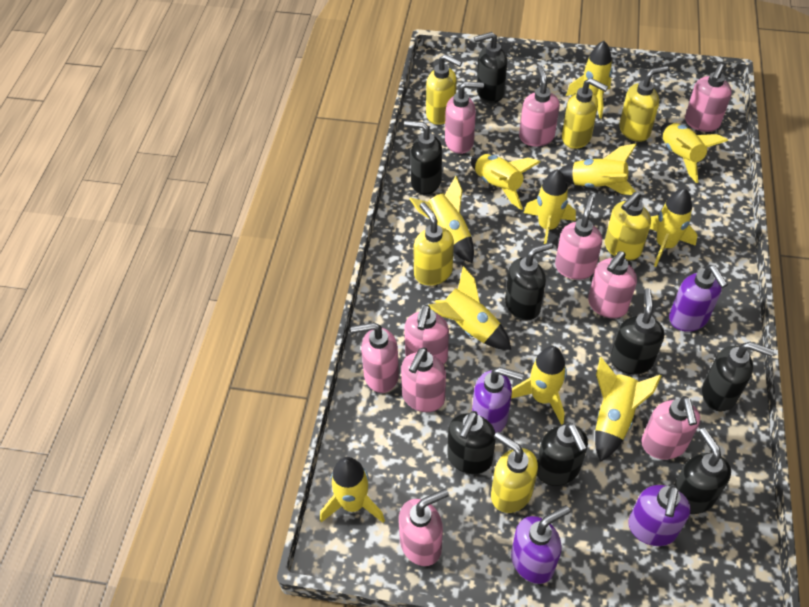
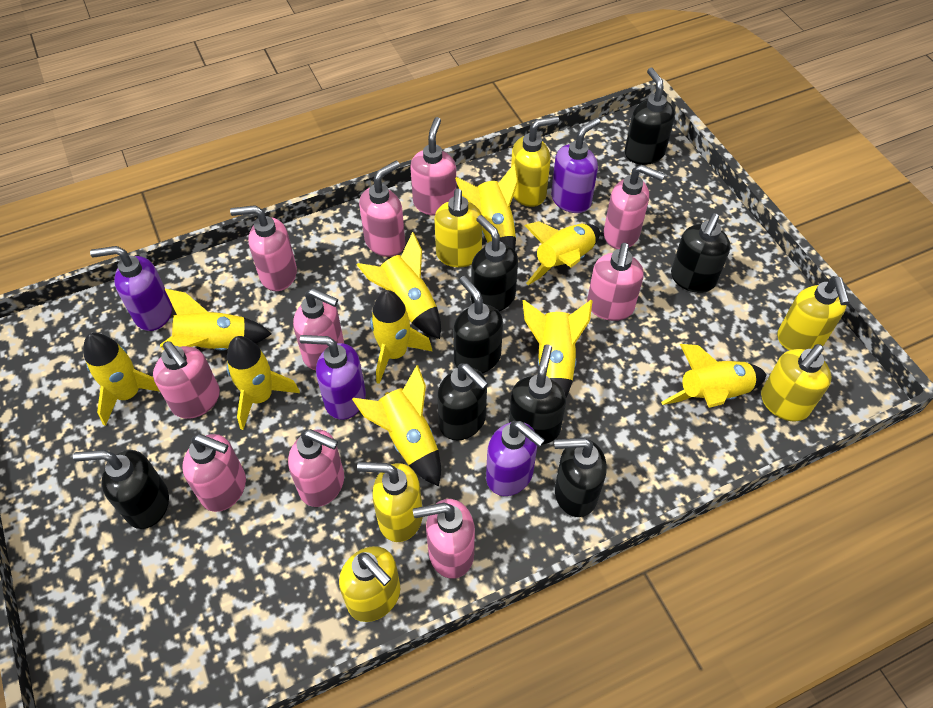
yellow rocket: [320,457,385,523] [409,176,474,263] [429,266,511,350] [471,154,540,210] [511,346,567,425] [524,169,576,244] [559,144,637,195] [566,41,613,119] [595,357,661,462] [650,188,697,267] [661,123,728,183] = 11 -> [84,333,160,426] [160,288,272,351] [227,336,300,430] [352,365,441,486] [357,232,441,339] [370,290,432,384] [455,163,518,250] [523,300,593,398] [524,221,600,285] [661,344,766,408] = 10

